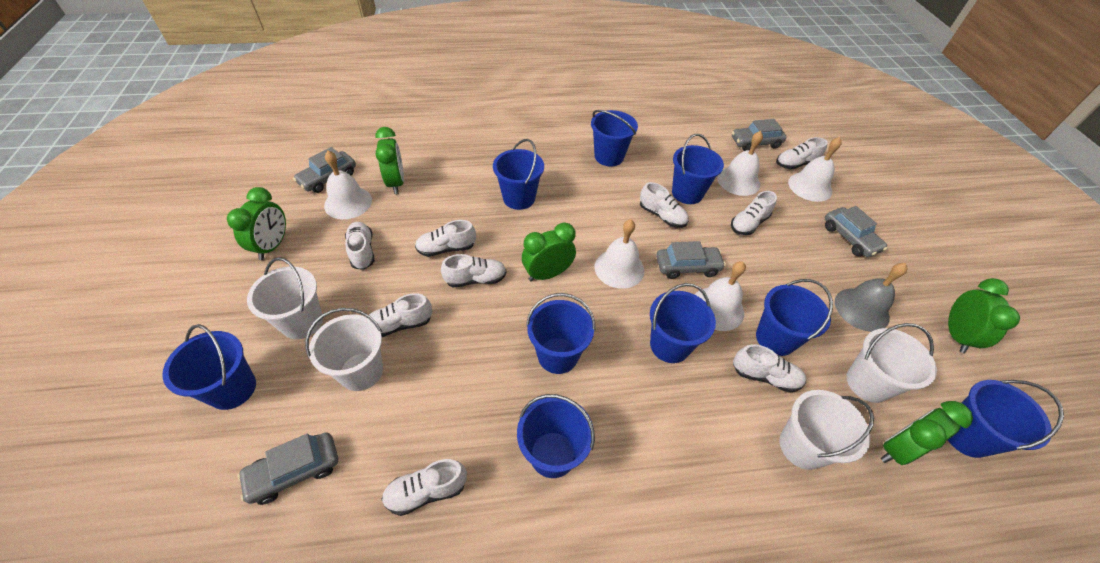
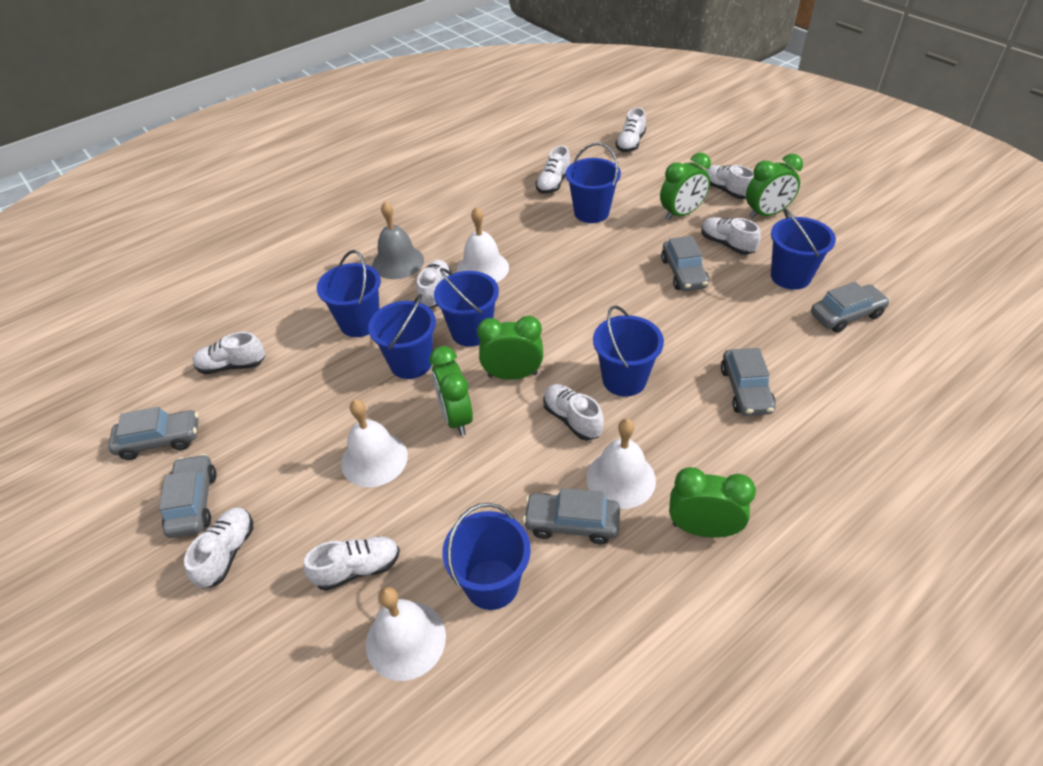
blue bucket: [162,324,256,410] [493,139,544,210] [517,394,595,478] [526,293,595,374] [591,110,638,166] [650,283,716,363] [672,134,724,204] [756,279,833,356] [948,380,1064,458] = 9 -> [317,250,381,337] [368,294,436,379] [434,268,499,347] [442,503,531,610] [565,143,621,223] [593,305,664,397] [771,209,836,290] = 7
grey car: [237,432,338,505] [293,147,356,193] [656,241,726,279] [732,119,786,151] [825,206,888,257] = 5 -> [108,407,198,460] [159,454,217,538] [523,488,620,544] [661,236,709,291] [721,348,776,416] [811,282,890,333] = 6
white bell: [324,151,372,219] [595,219,644,289] [695,261,746,331] [717,131,763,196] [788,137,842,202] = 5 -> [341,399,408,487] [366,587,446,681] [457,207,509,283] [586,418,656,509] = 4
white bucket: [247,257,323,339] [306,308,383,391] [779,390,874,470] [846,323,937,403] = 4 -> none = 0

